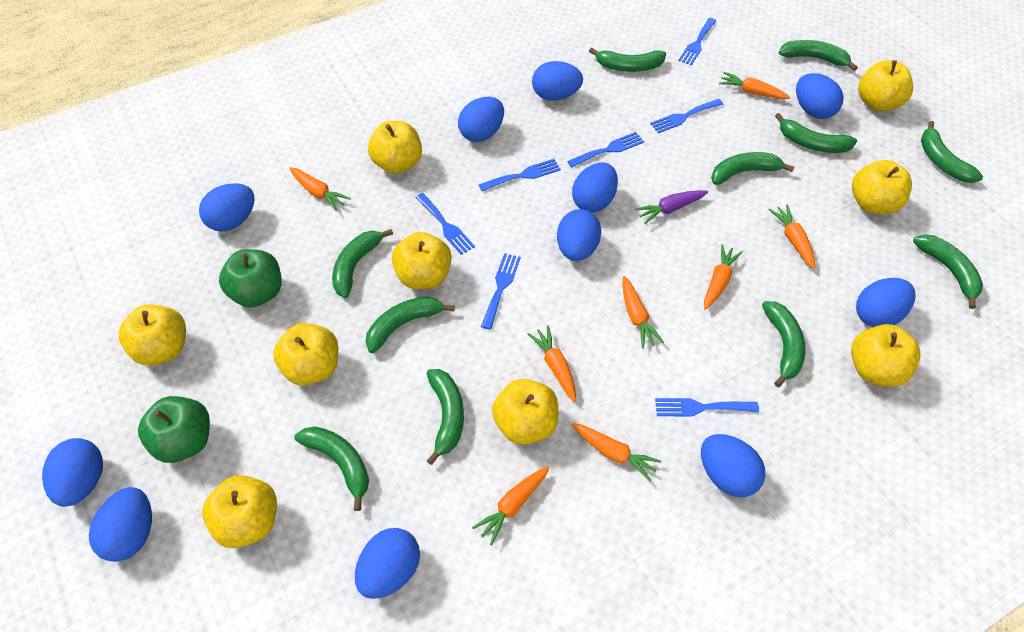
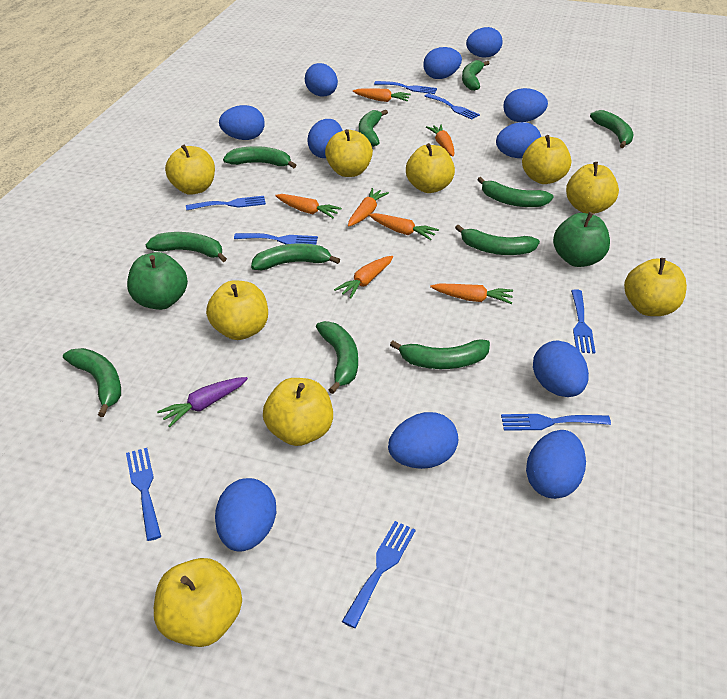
blue fork: [415,193,475,255] [479,159,561,191] [481,253,521,330] [567,132,644,167] [650,99,723,134] [655,398,759,417] [678,18,716,65] = 7 -> [126,448,161,541] [186,196,266,210] [234,233,318,245] [342,521,416,628] [374,81,437,94] [424,94,480,120] [501,414,611,431] [571,289,596,354] = 8
orange carrot: [289,167,351,211] [472,466,549,545] [528,326,576,402] [572,423,662,482] [622,276,664,349] [704,244,743,310] [719,72,791,99] [769,205,815,269] = 8 -> [275,194,342,218] [334,256,393,299] [348,188,389,227] [353,88,411,102] [369,213,439,240] [426,125,455,156] [430,283,513,304] = 7

